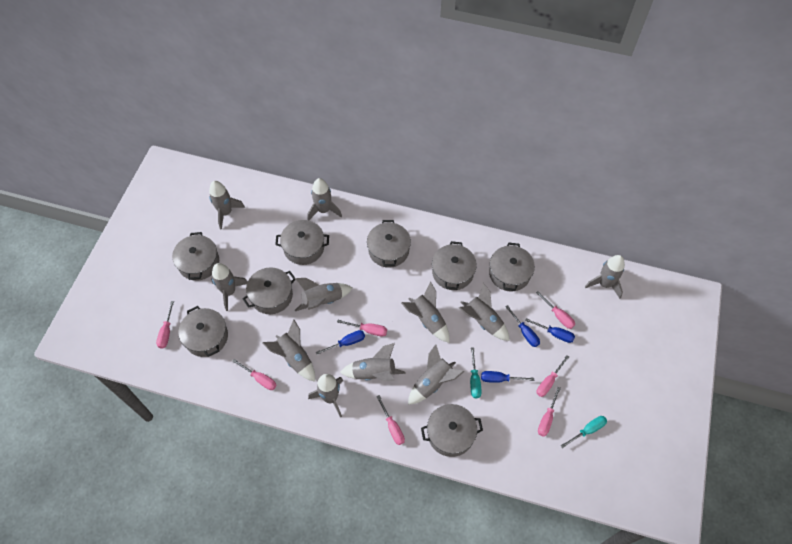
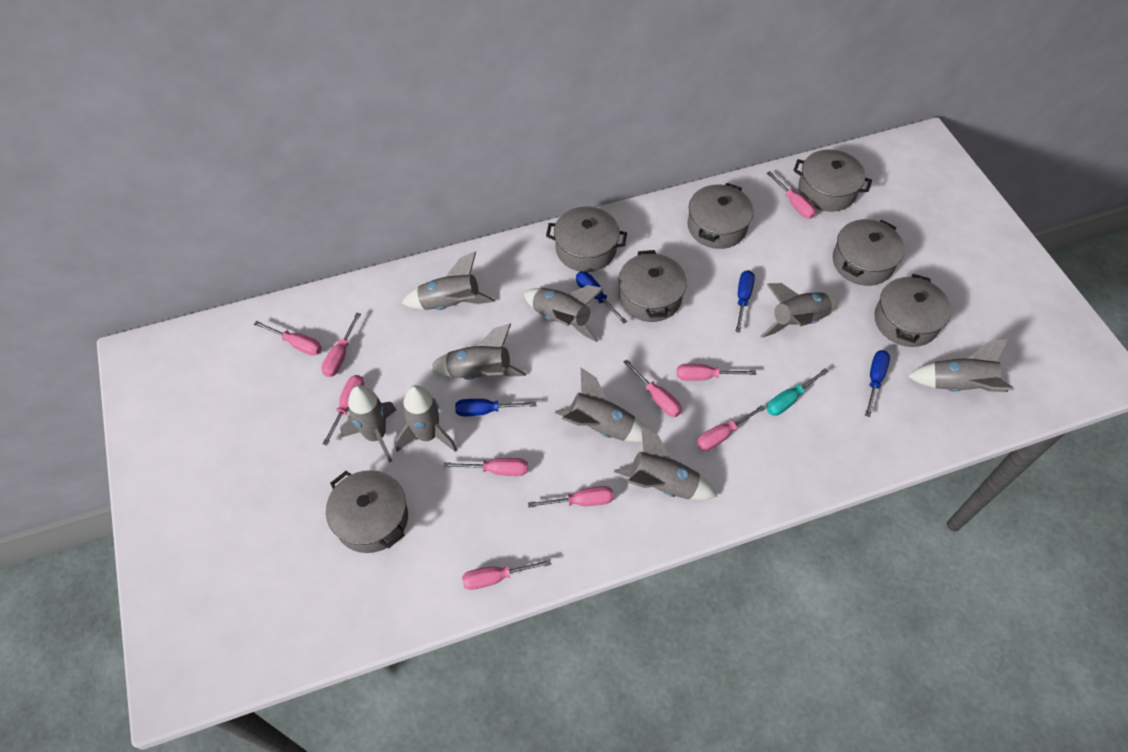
grey pot: [172,232,219,281] [178,306,228,357] [243,267,295,314] [275,220,329,265] [367,220,411,268] [421,404,483,457] [432,241,477,290] [489,242,535,291] = 8 -> [326,470,408,553] [546,206,627,272] [619,250,687,322] [687,183,753,249] [793,149,872,212] [833,219,905,286] [874,274,951,347] = 7
grey rocket: [209,181,245,230] [211,263,248,311] [262,319,315,382] [294,278,352,311] [307,178,342,220] [308,374,343,418] [340,343,406,381] [401,281,450,343] [408,344,464,405] [459,283,510,341] [585,255,625,299] = 11 -> [340,385,396,462] [395,385,457,452] [402,251,495,310] [429,324,526,380] [524,285,604,342] [555,368,646,442] [614,425,717,500] [761,283,839,338] [908,339,1014,392] = 9
pink screwdriver: [156,301,174,349] [232,359,277,390] [337,320,387,337] [376,395,405,445] [536,291,575,329] [536,355,569,397] [538,387,561,437] = 7 -> [254,321,322,356] [321,313,361,377] [322,375,364,445] [444,458,528,476] [462,559,551,590] [528,486,614,508] [623,359,682,417] [677,364,756,381] [696,405,765,451] [767,171,816,219] = 10
turquoise screwdriver: [470,348,482,398] [560,416,607,448] = 2 -> [767,368,829,416] = 1

